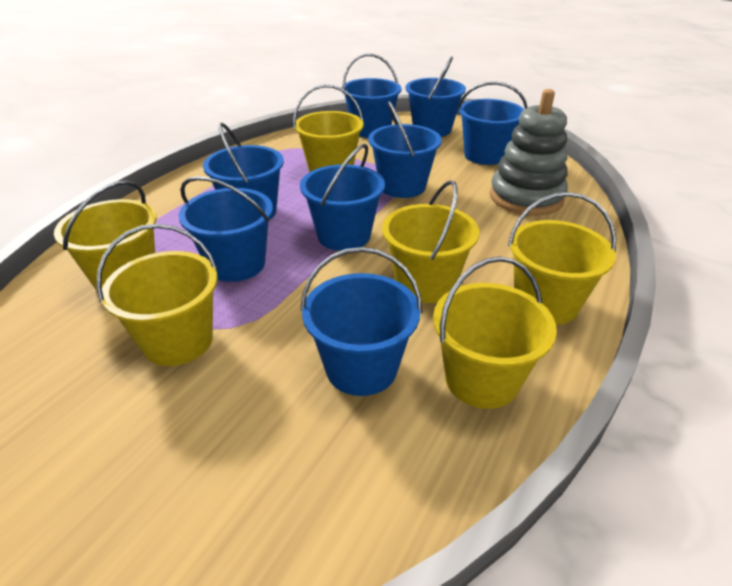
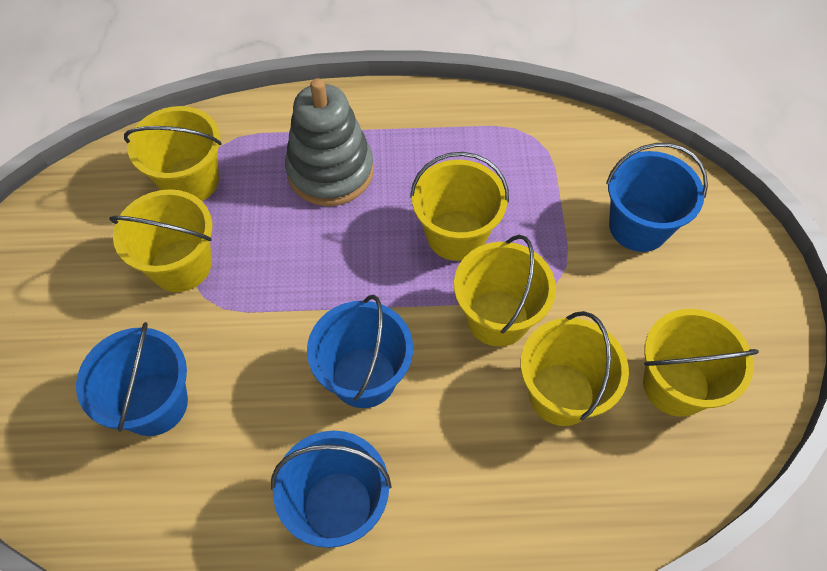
blue bucket: [178,176,273,282] [203,123,284,220] [300,144,385,251] [300,247,422,396] [342,54,401,138] [368,101,442,198] [406,56,466,137] [458,82,527,165] = 8 -> [76,322,188,436] [271,431,391,548] [307,295,413,408] [606,143,708,252] = 4

